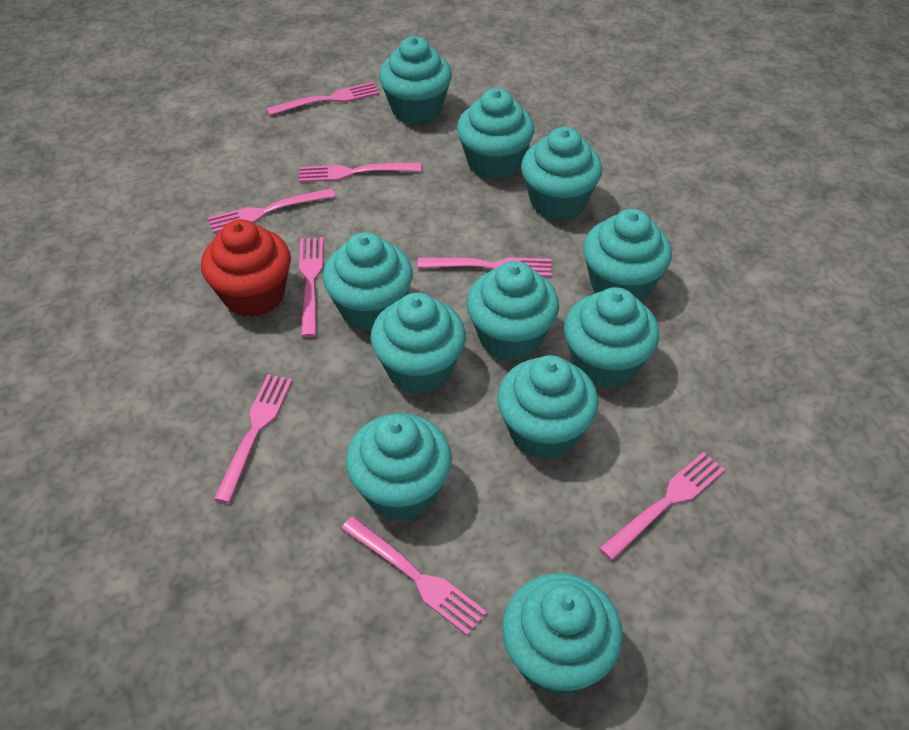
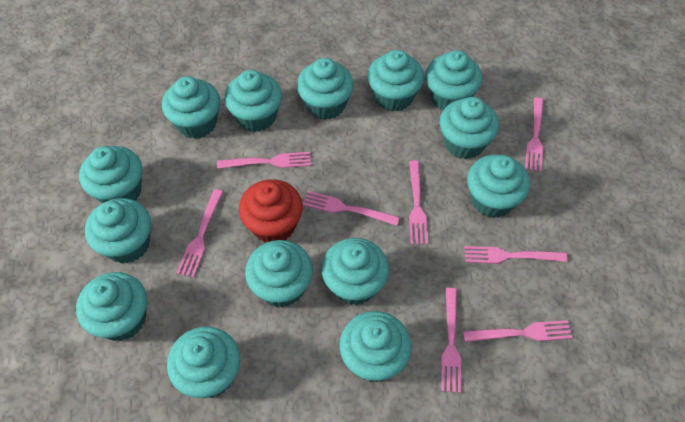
turquoise cupcake: [323,232,413,331] [346,413,452,521] [370,293,466,394] [379,36,452,124] [457,88,534,179] [467,261,559,361] [497,355,599,459] [502,573,623,695] [521,127,602,220] [564,287,659,389] [583,209,672,301] = 11 -> [76,272,147,341] [79,146,142,203] [85,198,151,264] [162,76,220,139] [167,327,240,398] [224,70,282,132] [245,240,313,307] [297,58,354,120] [321,238,389,305] [339,311,411,382] [368,50,424,112] [425,50,482,110] [439,97,499,159] [467,154,530,218] = 14

